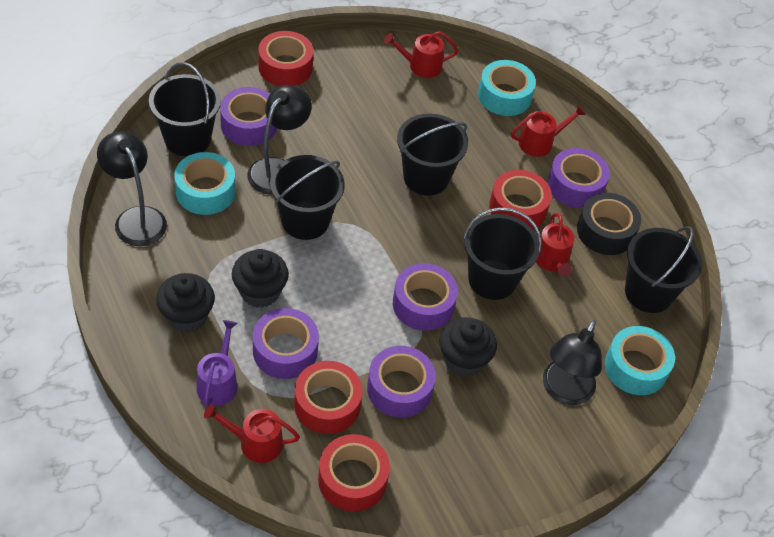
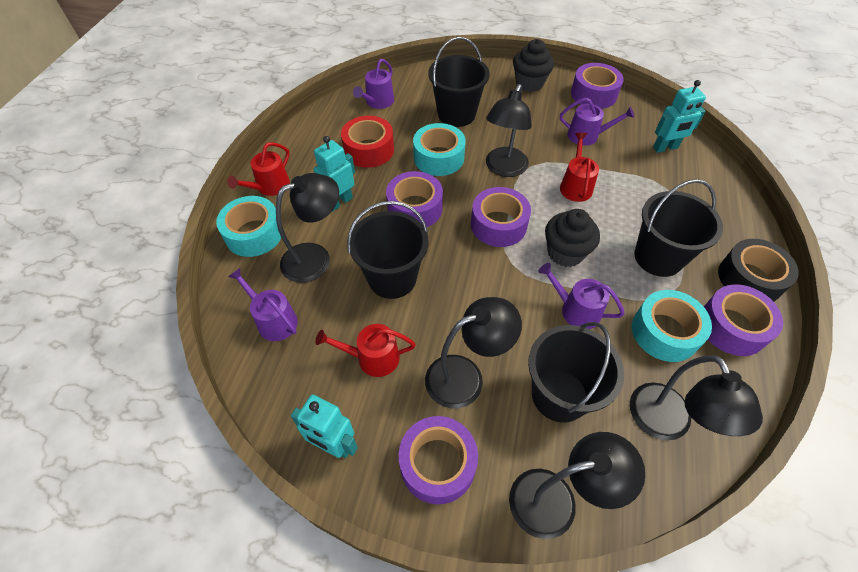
black bucket: [149,62,221,156] [270,155,345,240] [397,113,468,196] [463,207,542,300] [625,226,702,313] = 5 -> [347,201,429,299] [429,37,490,127] [528,322,624,423] [634,179,723,277] = 4
black cupcake: [156,273,215,333] [232,249,289,308] [440,317,497,377] = 3 -> [513,39,554,92] [545,209,600,267] = 2
black lamp: [97,131,167,246] [247,85,312,195] [543,320,602,405] = 3 -> [276,173,339,283] [425,297,522,409] [486,84,532,177] [509,432,645,539] [630,355,763,440] = 5
purple watering can: [196,320,238,408] = 1 -> [228,268,298,341] [353,59,394,109] [538,263,625,329] [560,98,634,146] = 4
red tape: [259,31,314,86] [294,361,363,434] [318,434,390,512] [489,170,552,229] = 4 -> [341,116,394,168] = 1
red watering can: [204,404,300,463] [384,31,458,78] [511,105,586,157] [536,213,574,277] = 4 -> [227,142,290,196] [315,324,416,377] [560,132,599,202] = 3
turquoise robot: none = 0 -> [291,394,358,458] [314,136,355,211] [653,80,706,153] = 3

